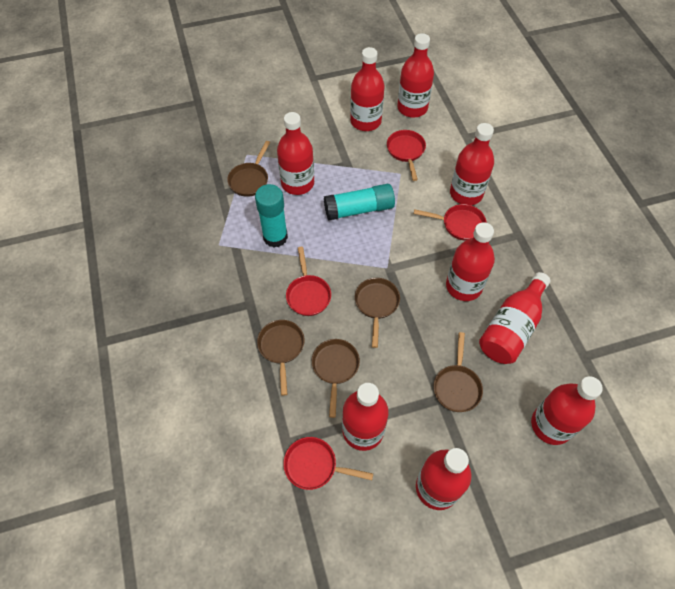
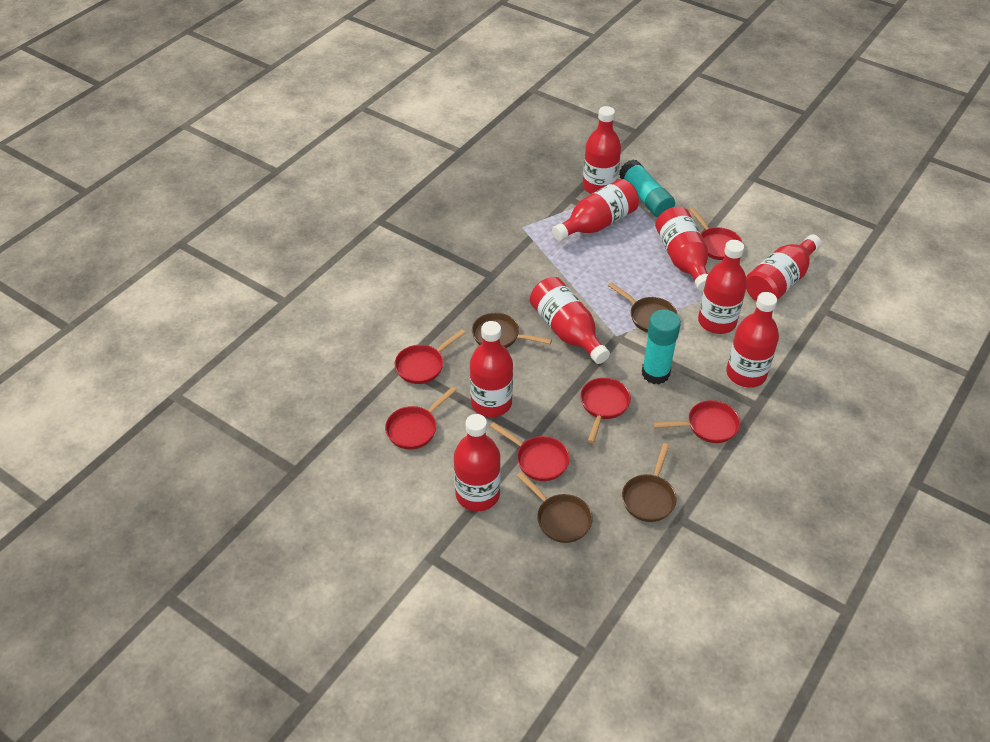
brown pan: [227,141,270,197] [257,320,304,396] [312,339,360,418] [355,278,400,348] [434,332,483,412] = 5 -> [472,313,552,348] [517,472,593,543] [608,282,678,332] [622,443,677,522] = 4
red pan: [283,437,373,490] [286,247,331,316] [387,130,426,181] [414,204,486,241] = 4 -> [385,387,456,449] [395,329,466,384] [490,422,570,481] [580,378,631,443] [653,400,740,443] [689,207,743,260] = 6

